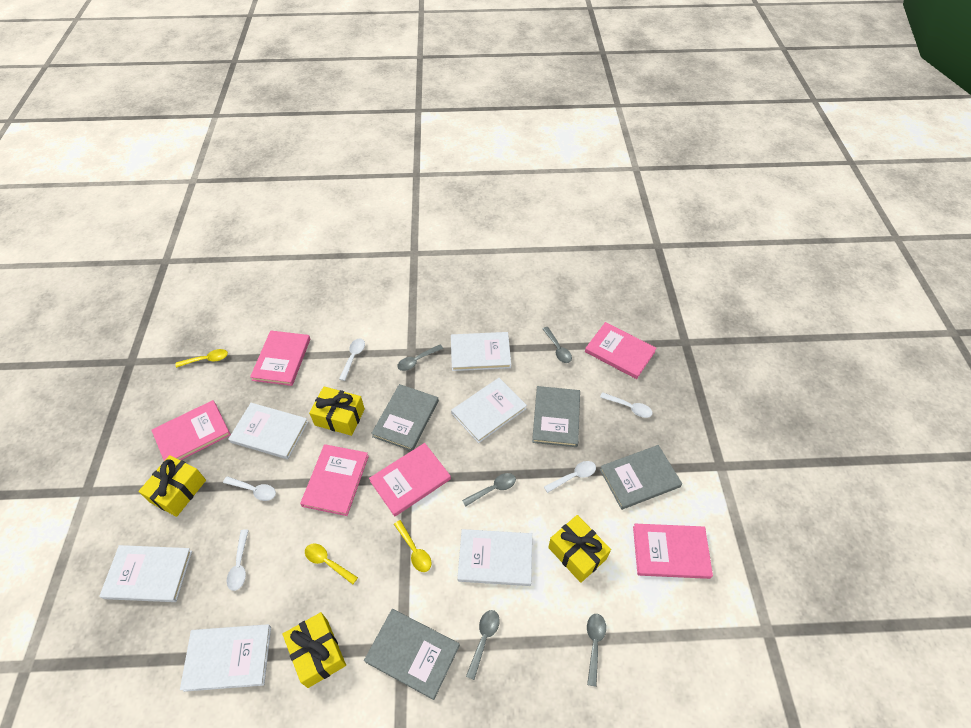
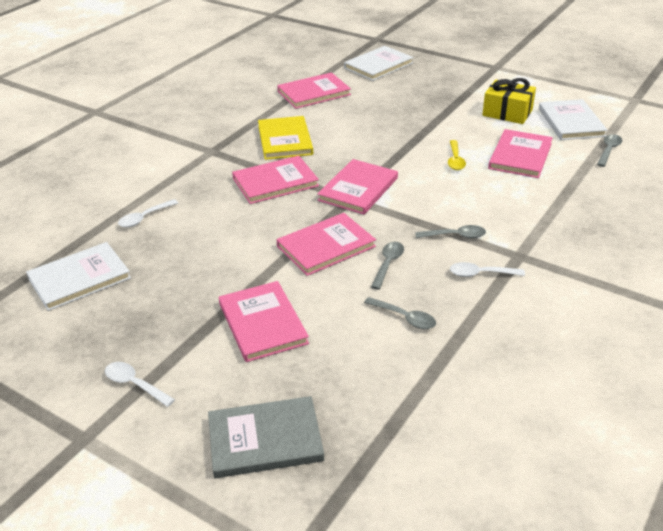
grey book: [364,609,460,700] [371,384,439,451] [532,386,580,447] [600,445,682,510] = 4 -> [208,396,324,478] = 1
grey spoon: [397,345,443,371] [462,473,516,507] [466,610,500,680] [543,327,572,363] [587,614,606,687] = 5 -> [364,297,436,329] [371,242,404,290] [415,225,486,238] [597,134,622,167] = 4
white book: [99,545,192,602] [180,624,271,692] [229,403,308,459] [451,332,511,371] [451,378,527,443] [457,529,532,586] = 6 -> [26,242,131,311] [344,46,414,81] [539,99,608,140] = 3
white spoon: [223,476,276,501] [227,529,249,591] [339,339,365,381] [544,461,596,493] [600,392,653,418] = 5 -> [105,362,175,407] [118,199,178,227] [450,262,525,277] = 3
yellow book: none = 0 -> [258,116,313,160] = 1
yellow gift: [138,455,206,517] [283,612,346,688] [309,386,365,436] [548,515,611,583] = 4 -> [482,78,536,124] = 1
yellow spoon: [175,349,228,368] [305,544,358,584] [394,520,432,572] = 3 -> [448,140,466,170] = 1

